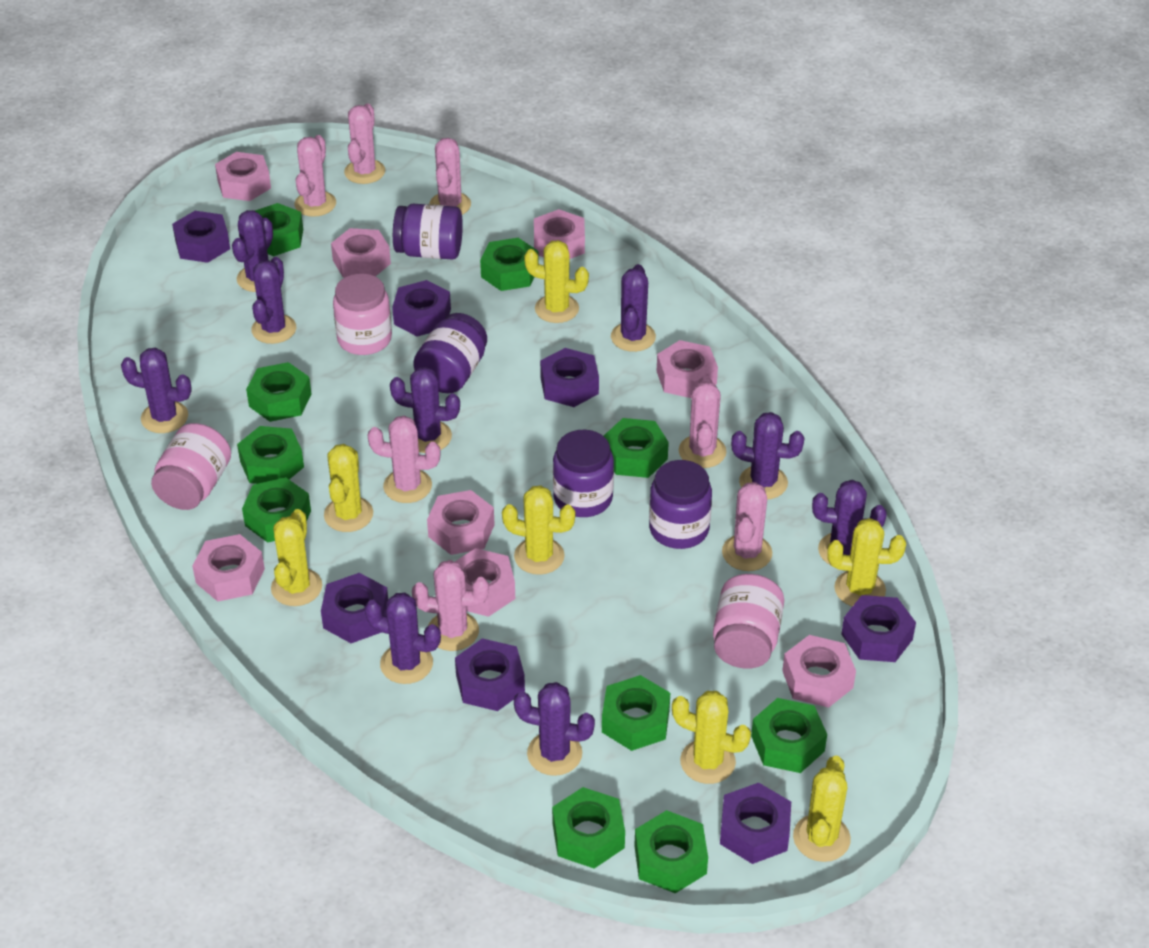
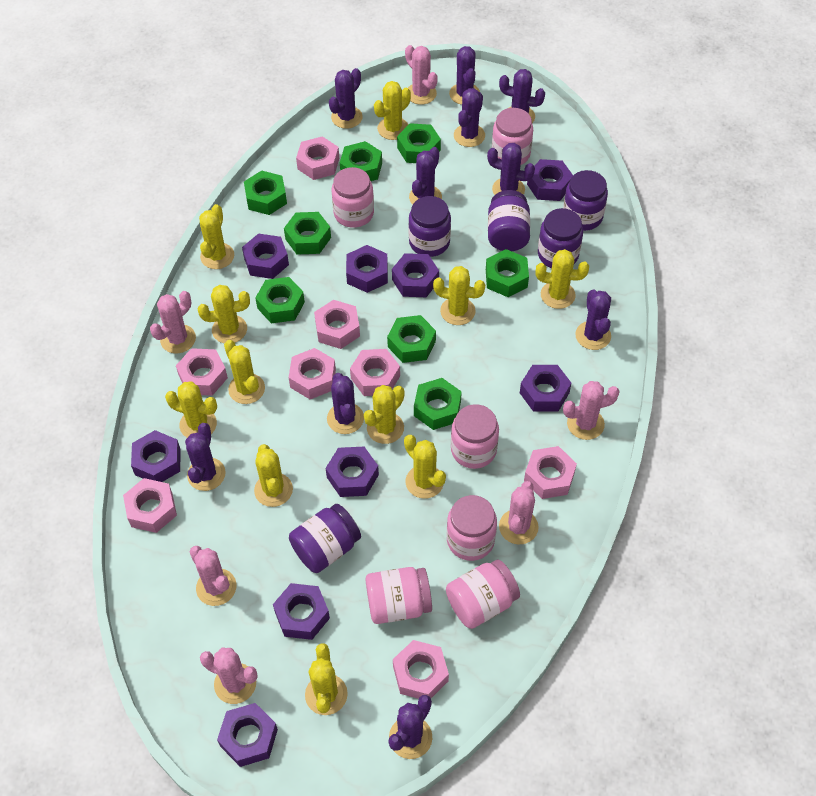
green nut: [237,426,304,484] [242,477,311,543] [246,362,311,422] [255,203,303,256] [480,238,539,291] [552,787,625,868] [602,675,670,751] [604,418,669,478] [634,810,708,893] [751,698,827,773] = 10 -> [244,170,287,215] [255,277,305,323] [284,212,331,255] [340,141,382,181] [387,315,436,363] [397,123,441,163] [414,378,462,430] [486,249,529,297] = 8
pink cactus: [294,135,336,217] [344,104,385,184] [368,416,441,503] [412,560,489,651] [429,138,471,215] [679,376,727,468] [722,482,772,571] = 7 -> [150,291,196,353] [190,546,237,606] [200,648,258,704] [405,45,438,105] [499,481,538,544] [563,381,620,440] = 6
pink jar: [151,423,231,510] [333,273,392,355] [713,574,784,669] = 3 -> [332,167,374,228] [366,567,432,624] [446,559,520,629] [447,495,497,561] [451,404,499,469] [492,108,533,165] = 6
purple cactus: [121,348,192,433] [232,210,273,292] [251,257,296,344] [364,593,441,684] [390,367,460,453] [514,682,595,776] [611,264,656,352] [731,412,805,499] [812,480,887,566] = 9 -> [185,423,226,491] [327,373,364,434] [329,68,363,129] [388,695,432,759] [409,147,442,205] [449,46,480,105] [454,88,485,147] [487,143,535,195] [499,69,545,123] [575,290,611,350] = 10
purple jar: [393,204,463,259] [413,313,487,393] [553,430,614,517] [649,460,712,549] = 4 -> [289,504,361,573] [408,196,451,257] [488,190,530,251] [538,208,583,268] [563,170,608,231] = 5
purple nut: [172,211,230,263] [321,573,388,643] [392,280,451,337] [455,638,525,711] [540,348,599,407] [720,783,791,864] [841,595,916,662] = 7 -> [131,430,181,482] [217,703,278,767] [242,233,289,279] [273,583,330,640] [325,447,379,497] [346,245,388,293] [392,253,439,297] [520,365,571,411] [527,159,573,201] = 9
yellow cactus: [271,509,322,606] [324,444,373,532] [502,485,575,575] [524,240,589,323] [672,691,751,784] [793,756,851,862] [827,518,906,606] = 7 -> [165,382,217,438] [198,285,250,343] [199,204,234,269] [224,340,265,404] [254,444,293,507] [305,643,348,715] [364,385,405,444] [374,81,411,140] [404,435,446,499] [433,266,485,325] [535,249,589,309] = 11

